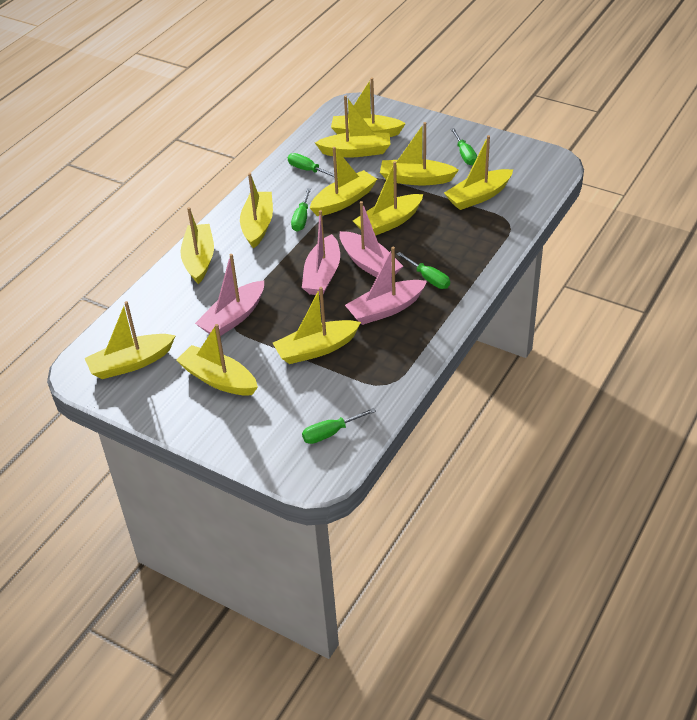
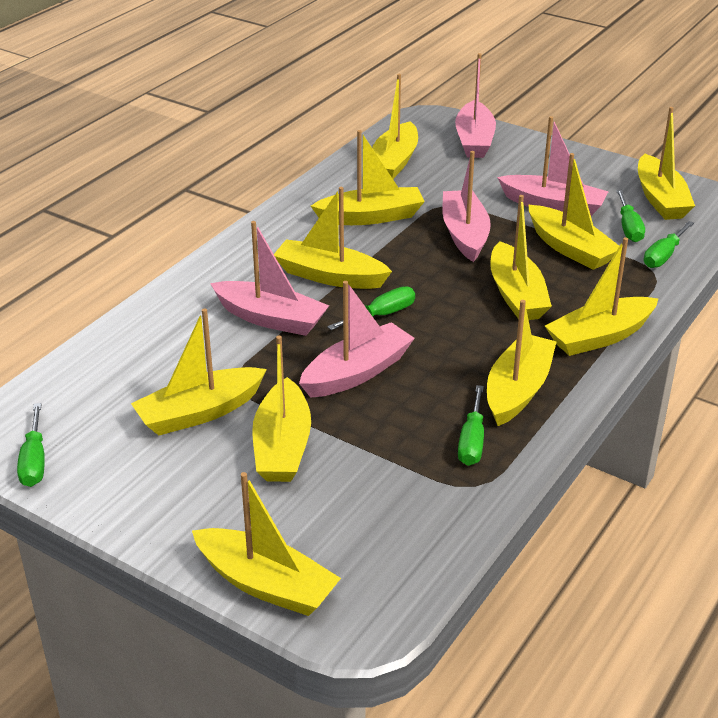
pink boat: [195,254,264,336] [302,210,340,295] [340,201,403,278] [345,247,427,325] = 4 -> [210,221,329,336] [299,281,415,398] [442,151,491,262] [455,53,496,158] [497,116,609,216] = 5

